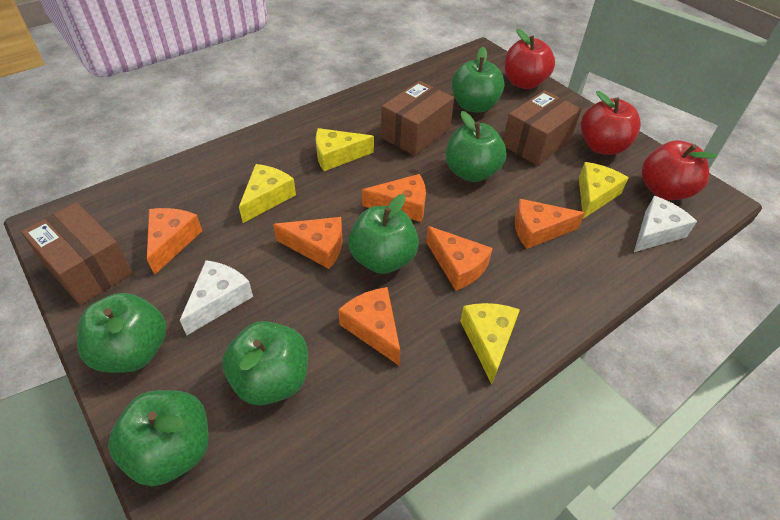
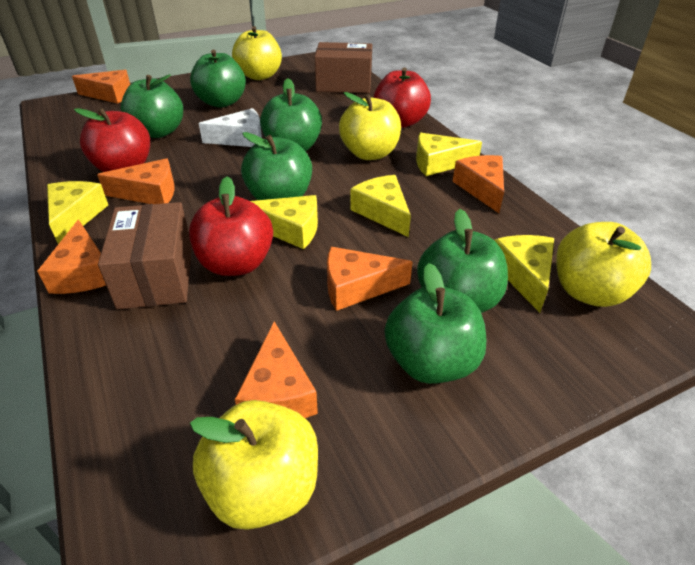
brown box: [21,202,133,305] [381,81,454,156] [503,90,582,166] = 3 -> [98,202,192,310] [315,42,372,93] = 2
white cheese: [180,260,253,335] [634,196,697,252] = 2 -> [199,108,262,147] = 1
yellow apple: none = 0 -> [190,400,318,530] [232,26,282,80] [339,92,401,160] [556,222,651,307] = 4
yellow cheese: [239,164,296,223] [316,128,374,171] [460,303,520,384] [579,162,628,219] = 4 -> [47,181,108,244] [251,195,318,249] [350,175,411,237] [416,133,482,176] [495,235,554,313] = 5

